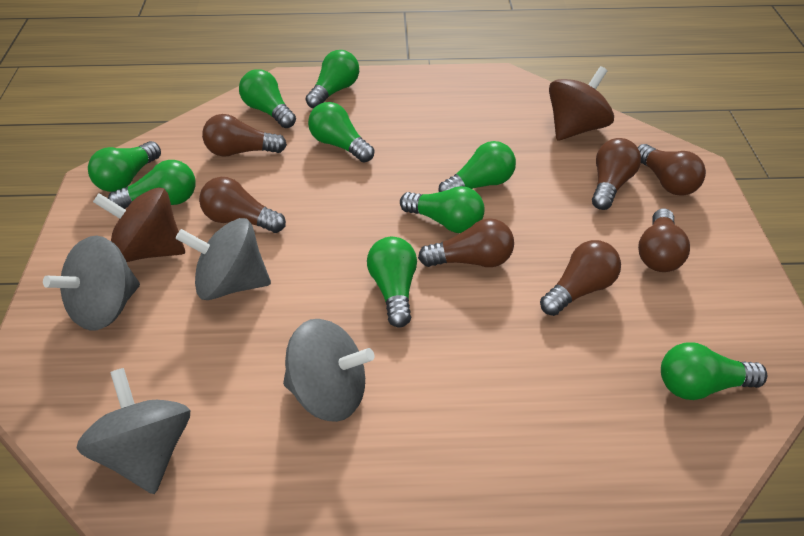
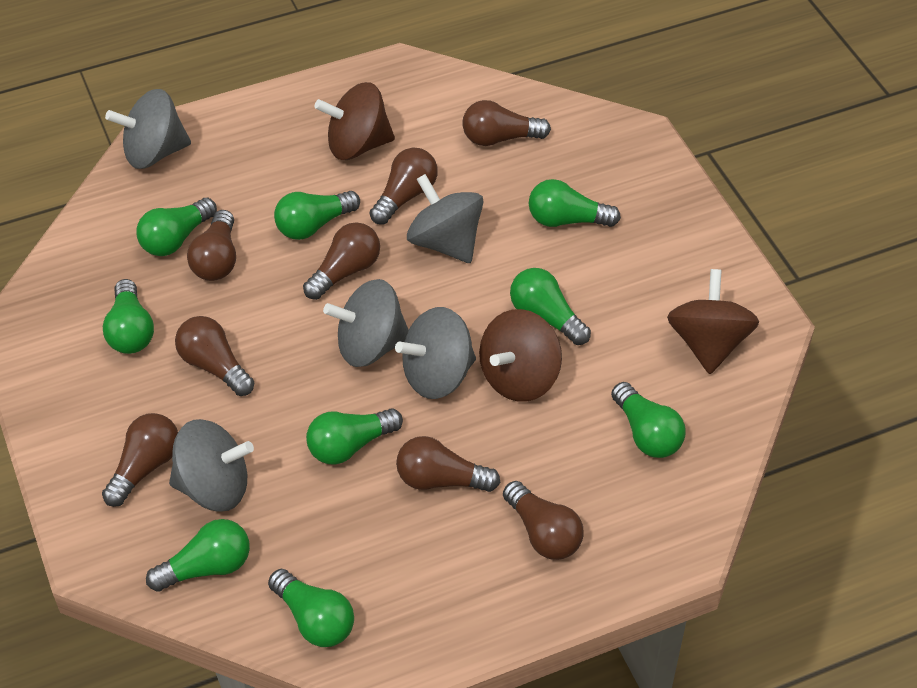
brown light bulb: [199,177,286,233] [202,114,287,157] [418,218,514,267] [540,240,621,316] [592,138,641,210] [637,144,706,196] [638,209,690,272] = 7 -> [102,413,178,507] [175,316,254,396] [187,210,236,281] [303,222,380,300] [370,148,438,225] [396,436,500,492] [462,100,551,146] [503,481,584,560] = 8
brown spinning top: [93,187,185,262] [549,66,614,141] = 2 -> [314,82,395,160] [479,309,562,402] [667,269,759,374] = 3
grey spinning top: [43,235,140,331] [76,368,190,494] [176,218,271,300] [283,319,374,422] = 4 -> [105,89,191,169] [169,419,254,512] [323,279,409,367] [395,307,476,399] [407,174,483,263] = 5

